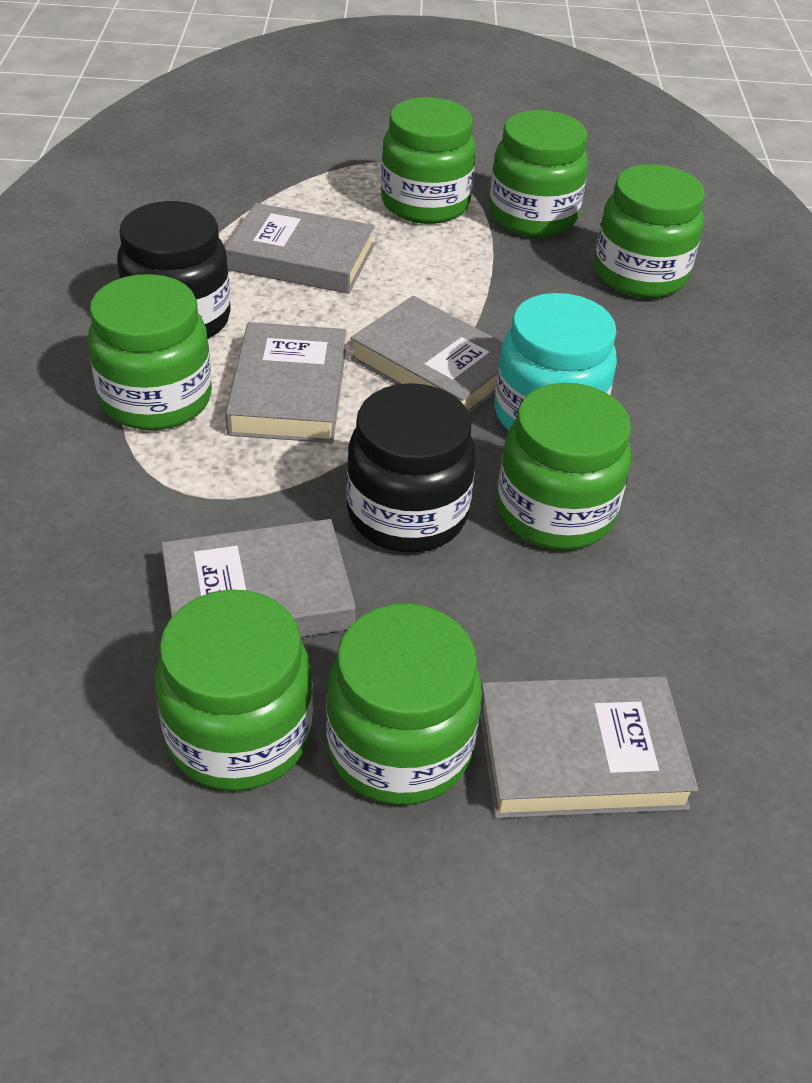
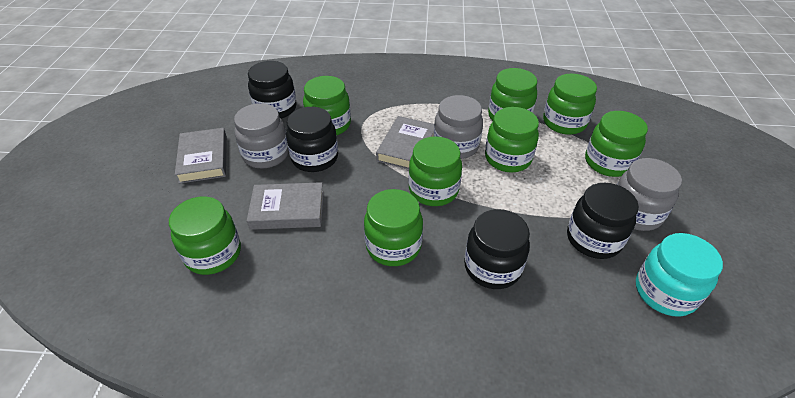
black jar: [117,201,231,339] [346,383,476,552] = 2 -> [248,61,296,119] [286,107,338,172] [464,209,530,289] [567,183,639,259] = 4
green jar: [88,274,212,430] [155,589,313,791] [326,604,482,805] [381,97,476,224] [489,110,588,237] [497,383,631,550] [594,164,705,298] = 7 -> [169,196,241,275] [303,76,351,135] [364,189,423,266] [408,136,462,206] [485,107,539,172] [488,68,537,121] [543,74,597,135] [585,111,648,177] = 8
grey book: [161,519,356,637] [225,203,375,294] [225,322,346,443] [350,296,503,414] [480,676,698,818] = 5 -> [175,128,227,184] [247,182,324,230] [376,116,434,169] = 3
grey jar: none = 0 -> [234,103,289,169] [433,95,483,159] [617,158,682,231] = 3

